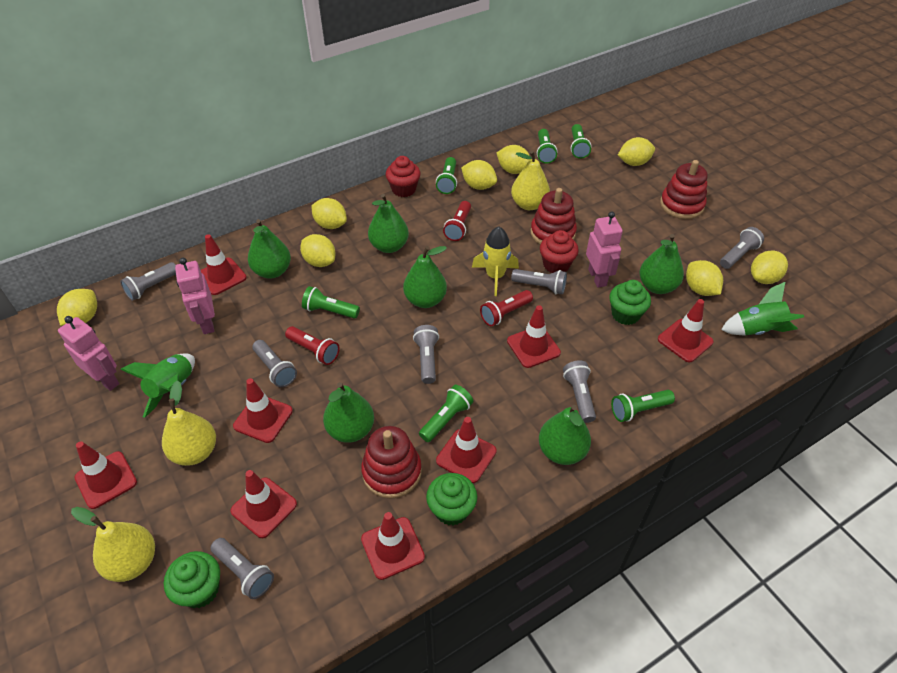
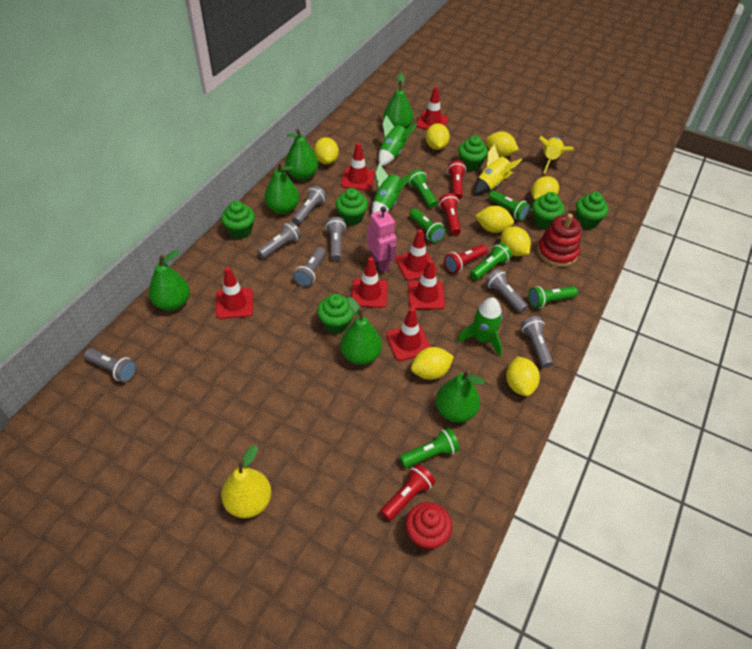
green cupcake: [164,551,220,608] [426,473,477,526] [609,280,651,325] = 3 -> [221,201,255,239] [317,294,354,334] [336,188,368,226] [458,136,488,171] [532,192,565,229] [576,192,608,229] = 6
green rocket: [120,353,195,418] [721,282,804,336] = 2 -> [372,163,413,213] [378,115,417,166] [457,297,502,357] = 3
pink robot: [58,316,119,391] [175,258,215,334] [586,212,623,288] = 3 -> [367,206,397,272] = 1
red cupcake: [386,156,421,197] [540,230,579,273] = 2 -> [406,502,452,550] = 1
red flashlight: [285,326,340,365] [443,201,471,241] [480,290,533,326] = 3 -> [380,464,435,521] [439,193,461,235] [444,244,487,273] [447,160,466,200] = 4
red stacking toy: [361,426,422,499] [530,188,577,244] [660,160,708,219] = 3 -> [537,213,581,267] = 1
red traffic cone: [75,441,137,509] [201,234,247,295] [230,470,297,538] [233,378,293,443] [361,512,425,580] [436,417,497,483] [507,305,561,368] [658,299,714,362] = 8 -> [216,267,253,319] [341,143,375,191] [351,257,388,308] [386,307,431,361] [396,229,437,281] [408,259,445,310] [416,87,449,130] = 7
yellow pear: [71,507,155,582] [162,380,216,466] [511,151,550,210] = 3 -> [221,445,272,518] = 1
yellow rocket: [472,227,519,296] = 1 -> [474,145,522,195] [539,136,574,173] = 2

